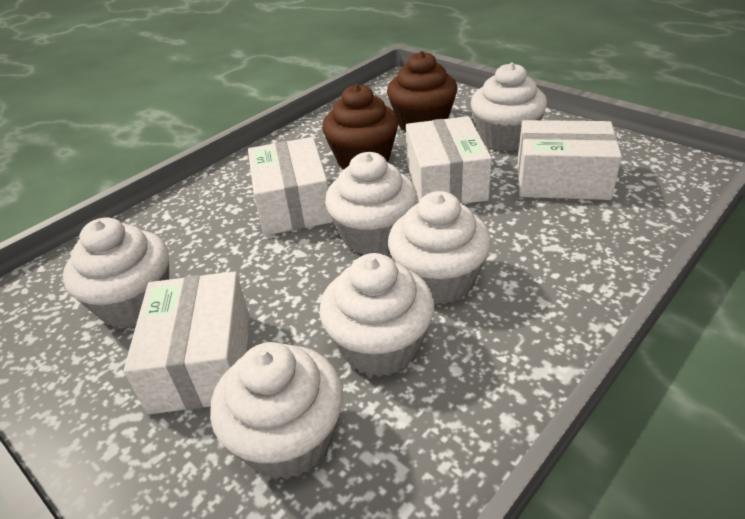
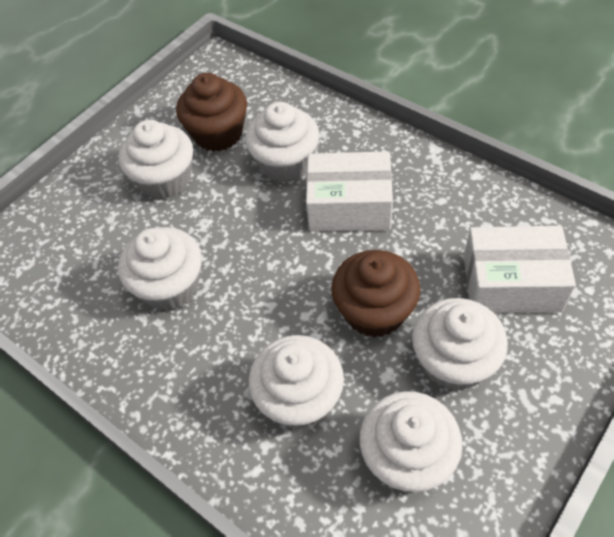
white box: [124,272,250,414] [248,137,333,236] [406,116,492,204] [518,120,622,200] = 4 -> [306,151,393,232] [464,226,576,313] = 2

